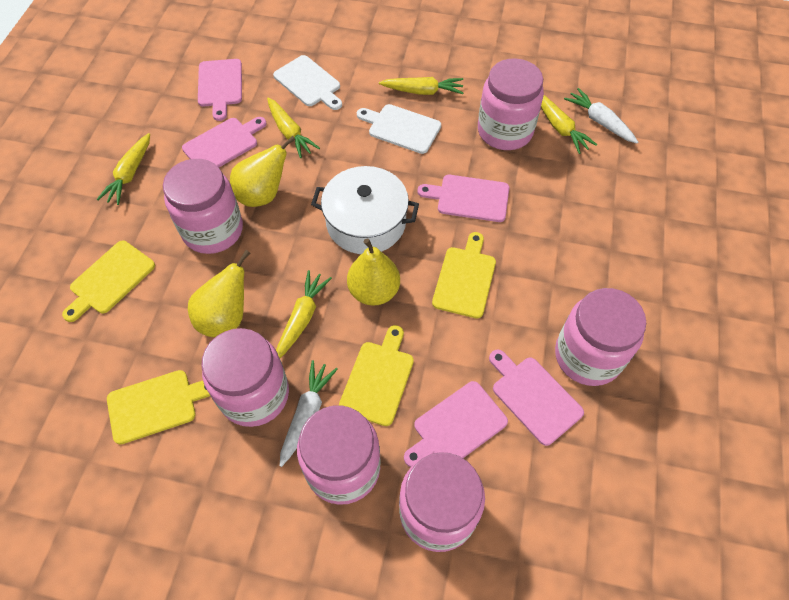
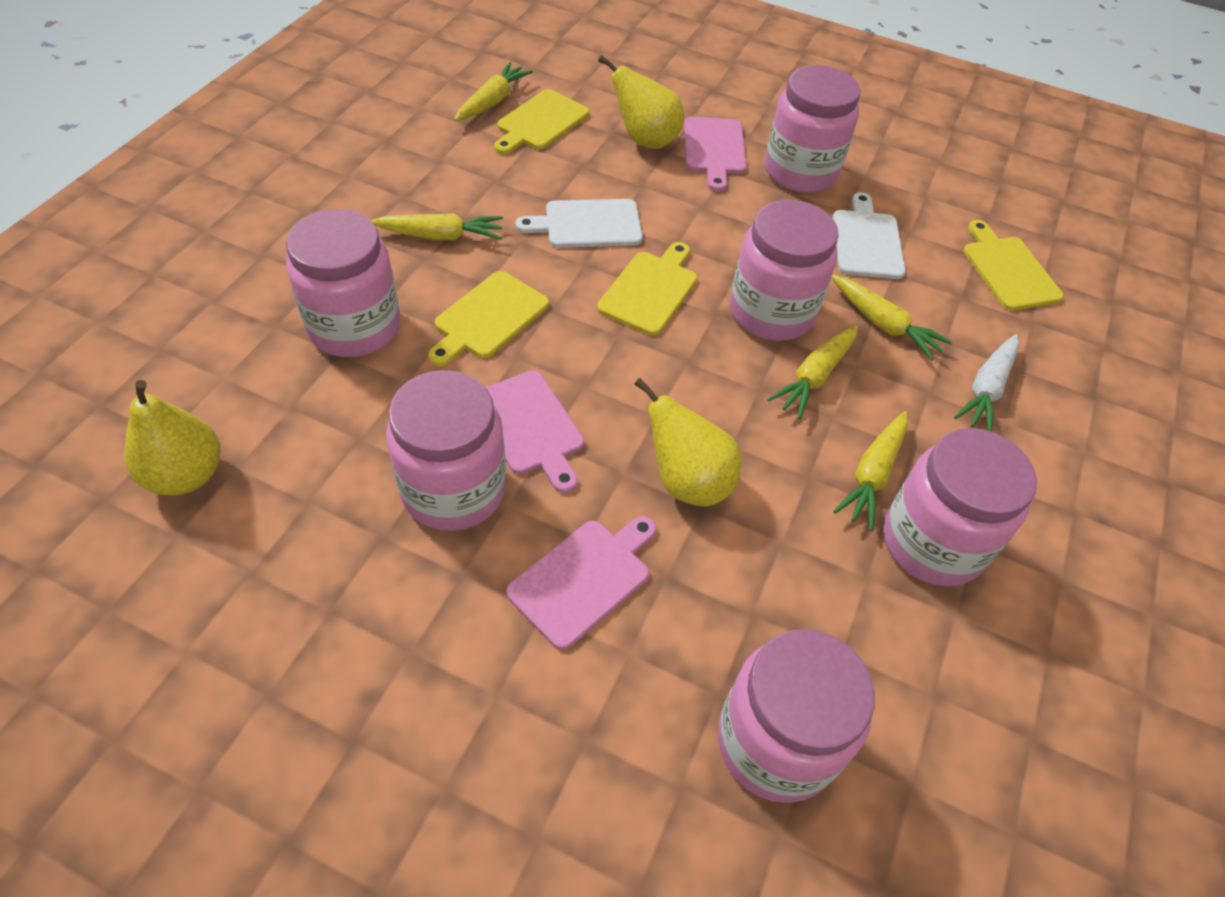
pink cutting board: [182,117,266,167] [198,59,242,121] [404,381,508,467] [418,175,509,222] [489,349,584,446] = 5 -> [485,370,584,493] [506,516,657,650] [684,116,746,192] = 3
white carrot: [280,360,338,467] [564,88,638,143] = 2 -> [954,334,1019,432] = 1
white pot: [311,166,419,254] = 1 -> none = 0

